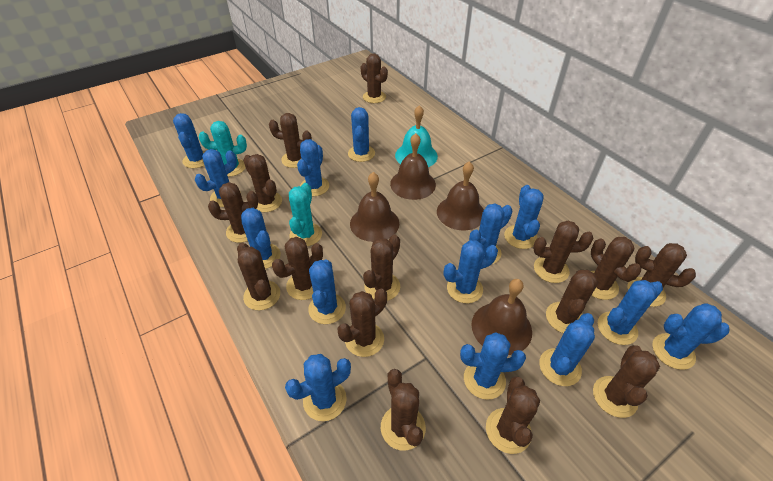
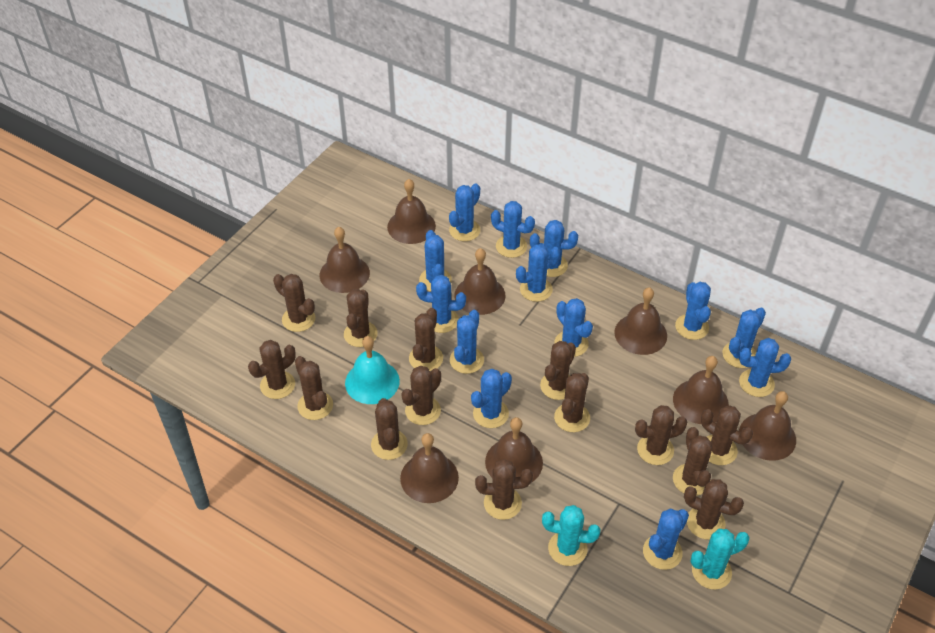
blue cactus: [173,113,206,168] [195,149,241,207] [241,208,281,269] [285,354,351,421] [297,139,329,196] [308,259,346,324] [348,107,375,162] [444,240,498,303] [460,332,526,400] [469,203,513,264] [504,185,544,249] [539,313,595,386] [598,280,663,345] [652,304,730,370] = 14 -> [416,275,466,333] [419,230,452,291] [449,183,480,241] [450,310,484,374] [471,369,512,428] [491,201,535,258] [516,244,560,302] [530,220,578,277] [554,298,593,357] [643,509,689,570] [675,282,711,340] [722,307,766,368] [739,338,791,397] = 13
brown bell: [350,172,399,242] [390,133,436,200] [437,161,484,231] [471,279,532,355] = 4 -> [320,227,370,293] [387,179,436,244] [400,433,459,503] [454,248,506,315] [485,417,543,483] [614,287,667,355] [673,356,729,424] [739,391,796,461] = 8
brown cactus: [208,182,258,243] [237,243,280,310] [243,154,282,212] [269,113,312,168] [272,237,323,300] [337,289,387,357] [361,53,388,103] [363,235,400,301] [381,369,426,451] [486,376,540,454] [533,221,594,283] [546,270,598,333] [591,237,641,300] [593,345,660,418] [628,243,696,307] = 15 -> [248,340,296,399] [273,274,315,332] [295,356,333,420] [344,289,378,347] [371,398,408,460] [401,366,441,425] [409,308,443,371] [475,459,533,520] [540,341,576,400] [554,373,590,432] [635,405,687,465] [673,427,712,496] [684,479,744,540] [701,405,753,465] = 14

